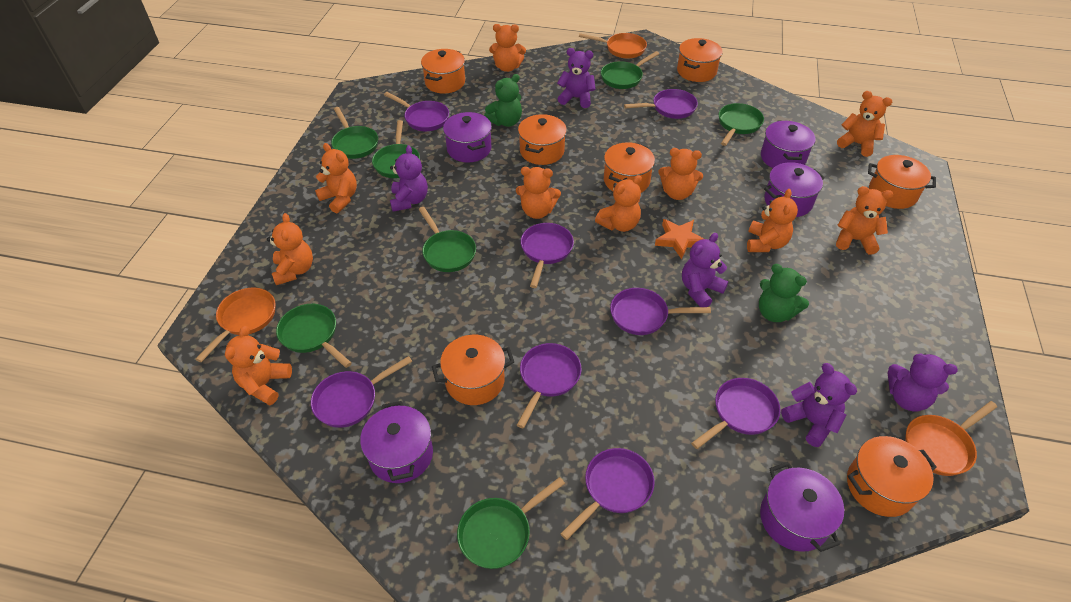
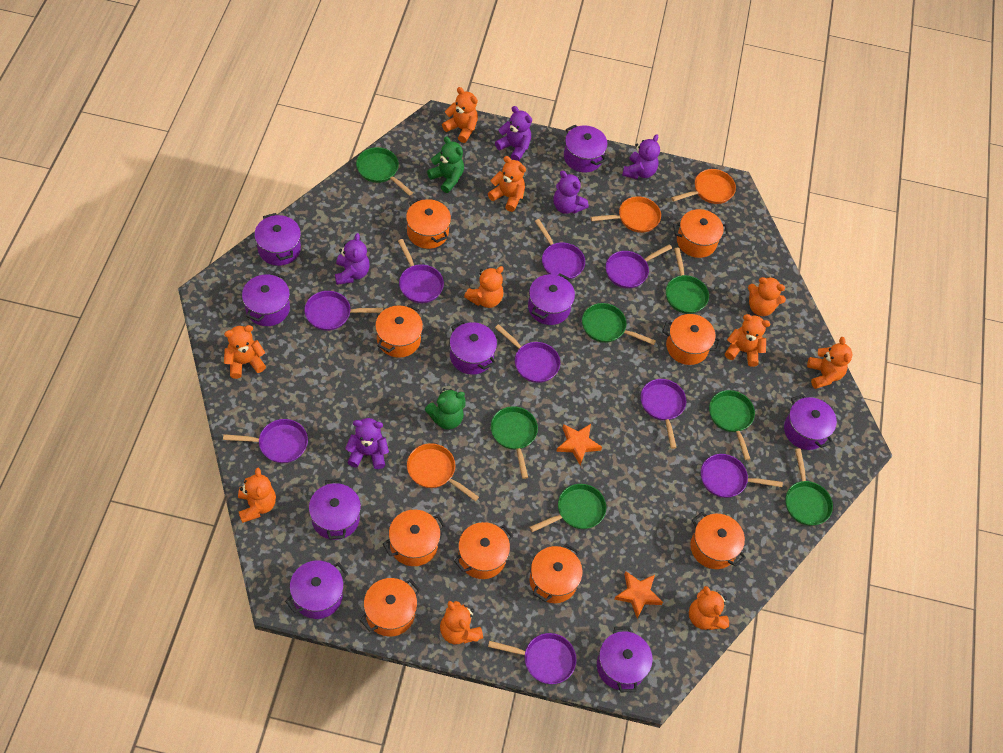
orange pot: [421,49,465,94] [432,335,514,405] [518,114,567,165] [604,142,655,193] [677,38,723,82] [847,436,937,517] [868,155,936,209] = 7 -> [360,578,421,637] [375,304,423,358] [383,510,446,566] [406,198,451,249] [454,522,513,579] [530,543,583,603] [662,314,721,365] [673,209,729,258] [690,512,746,569] = 9
orange star: [655,219,704,260] = 1 -> [556,424,602,465] [614,571,663,618] = 2
purple pan: [311,356,412,428] [384,92,449,131] [517,343,582,429] [521,223,574,288] [560,448,655,540] [610,288,711,335] [624,89,698,119] [691,378,781,449] = 8 -> [223,419,308,463] [304,291,383,331] [398,239,444,303] [488,633,577,684] [495,324,560,383] [535,219,585,279] [606,244,672,289] [641,379,686,449] [701,454,783,498] = 9
purple pot: [360,401,433,483] [443,112,492,162] [760,462,844,552] [761,120,816,168] [764,162,825,217] = 5 -> [242,272,290,326] [254,213,301,266] [285,561,348,619] [309,479,361,540] [450,321,497,375] [528,273,575,325] [564,124,608,173] [597,626,653,692] [784,394,837,450] = 9

